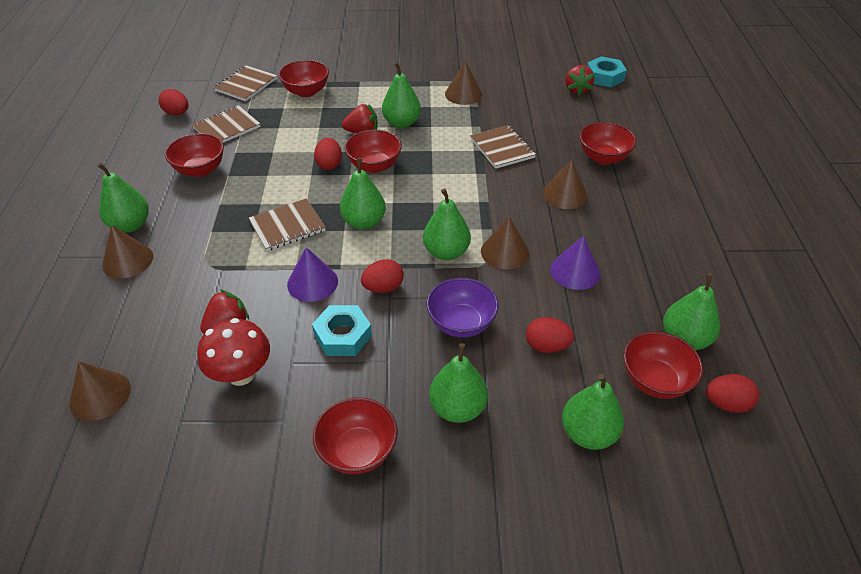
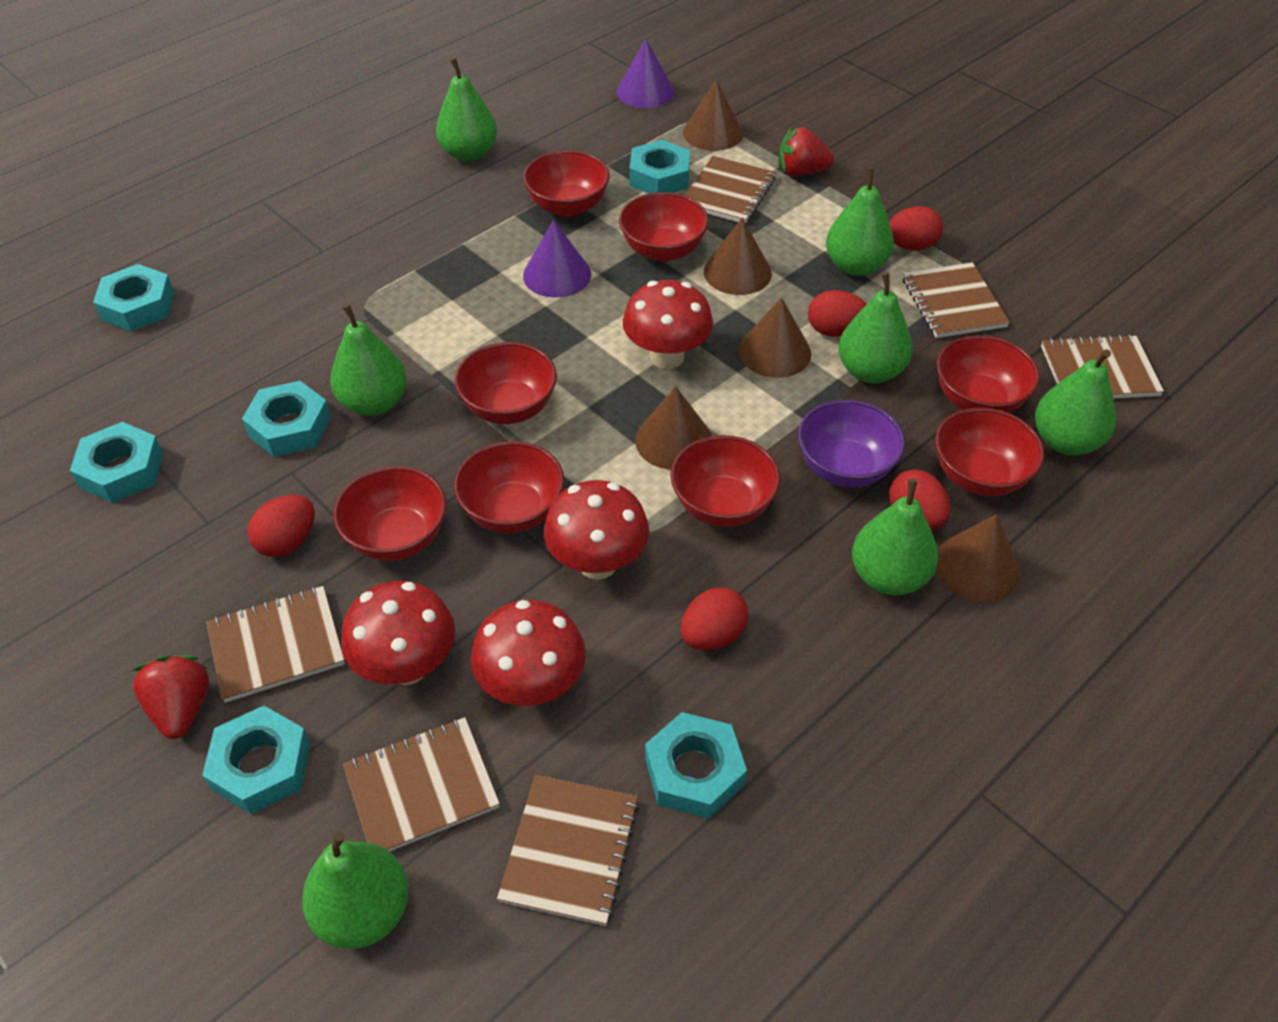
brown notebook: [192,105,261,143] [214,65,277,101] [249,198,326,251] [470,125,536,169] = 4 -> [206,586,345,703] [343,717,500,852] [497,775,639,926] [685,156,776,223] [903,262,1010,338] [1041,334,1164,399] = 6
red bowl: [165,133,224,177] [279,60,329,97] [313,397,397,474] [344,130,402,173] [579,122,637,165] [624,331,703,399] = 6 -> [333,466,447,561] [454,441,564,534] [455,342,557,424] [523,150,609,217] [619,192,709,262] [671,435,780,527] [935,407,1045,496] [937,335,1040,413] = 8
red mushroom: [197,318,270,386] = 1 -> [341,581,455,685] [471,600,586,706] [544,480,649,580] [623,280,713,369] = 4
red strawberry: [200,290,249,334] [342,104,378,133] [565,65,595,96] = 3 -> [132,655,209,739] [778,127,834,176] = 2
turquoise nut: [312,305,372,356] [587,56,627,87] = 2 -> [70,422,163,503] [93,264,175,331] [202,706,310,814] [242,381,331,457] [629,140,690,194] [645,712,747,819] = 6

